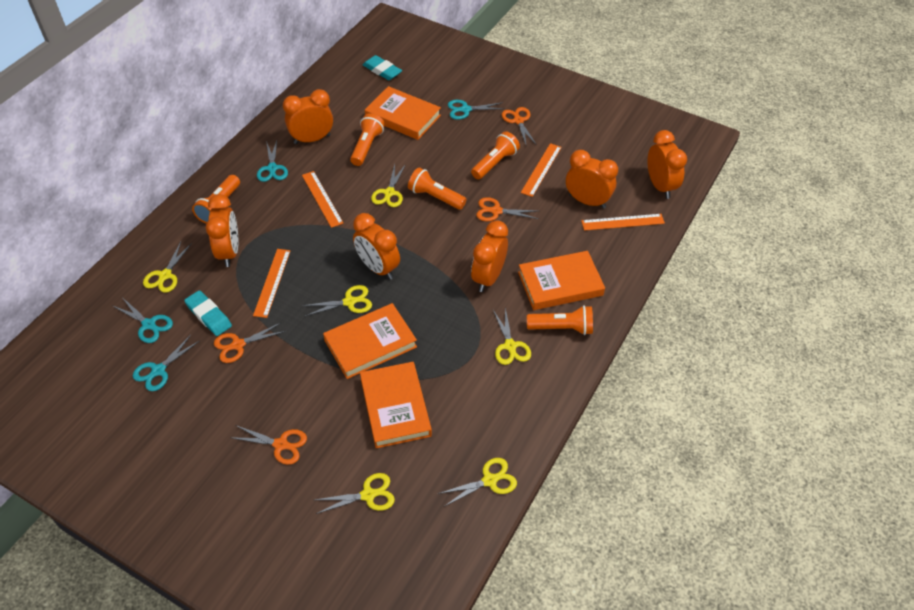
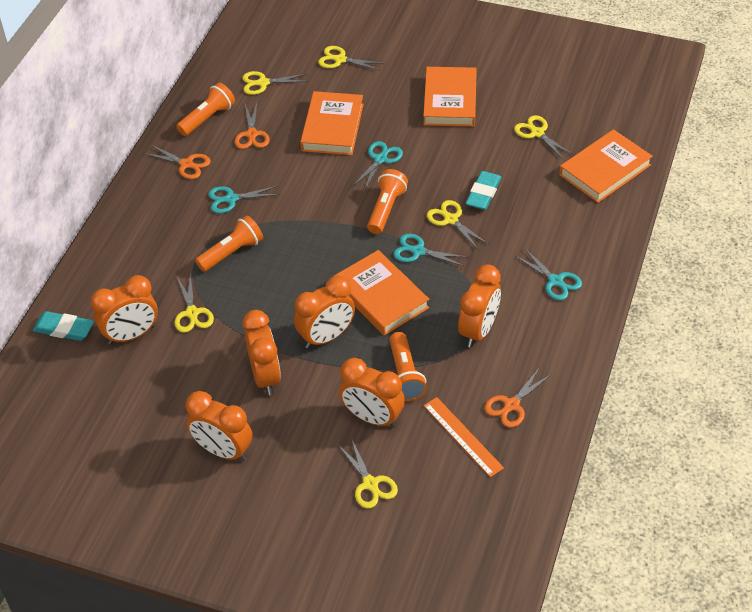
orange flashlight: [192,175,240,223] [350,113,385,166] [408,167,466,210] [471,131,520,179] [527,305,593,335] = 5 -> [176,83,235,136] [195,215,263,272] [367,169,408,234] [389,332,427,401] = 4
orange ruler: [253,249,291,318] [302,171,343,228] [521,143,562,197] [581,214,665,231] = 4 -> [423,397,504,477] = 1
orange scissors: [214,322,286,363] [230,425,307,465] [476,197,539,221] [502,107,537,145] = 4 -> [143,144,211,179] [234,103,270,149] [484,367,552,428] = 3

